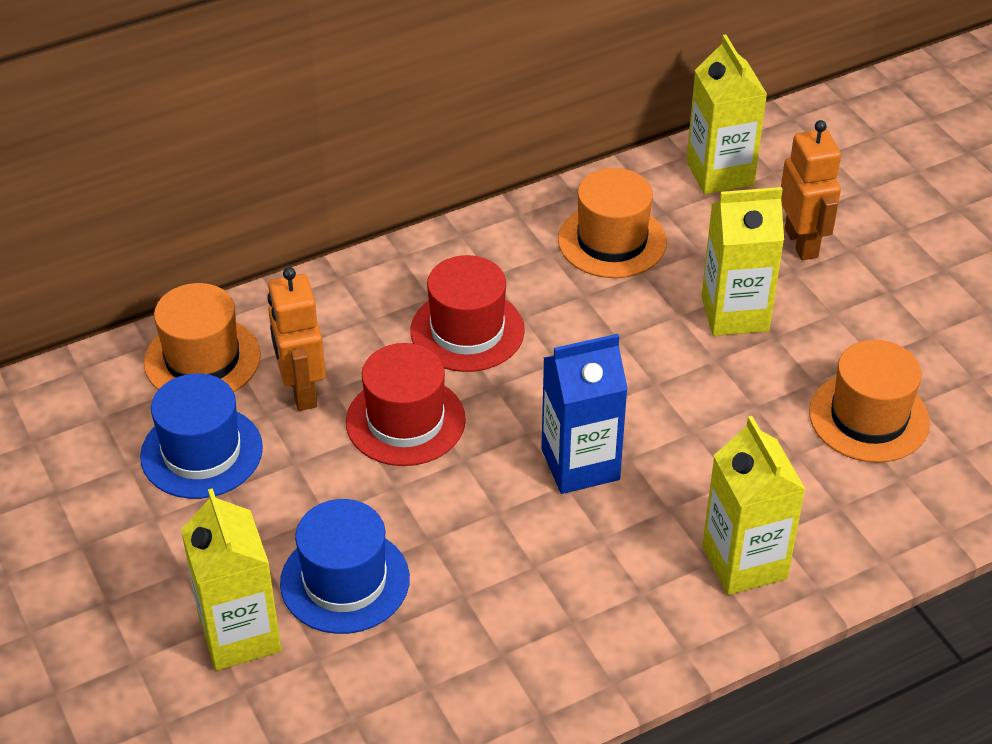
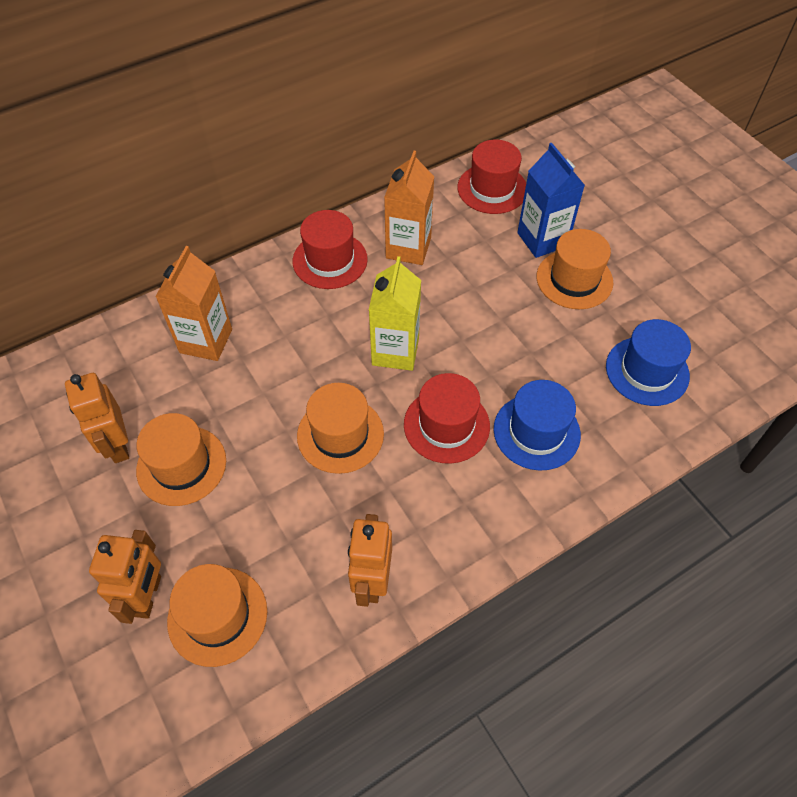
orange carton: none = 0 -> [156,246,232,361] [384,151,435,265] = 2
orange hat: [144,283,261,392] [558,168,667,278] [809,340,930,463] = 3 -> [136,413,226,506] [167,564,267,667] [297,383,384,474] [536,229,613,309] = 4
orange robot: [267,267,326,411] [781,120,841,260] = 2 -> [65,373,129,463] [89,530,161,624] [348,514,392,607] = 3
red hat: [346,343,466,466] [410,255,525,372] = 2 -> [293,210,368,289] [404,373,490,464] [457,140,526,214] = 3
yellow carton: [181,488,281,671] [686,34,767,194] [702,187,784,336] [702,416,806,595] = 4 -> [369,256,421,371] = 1

